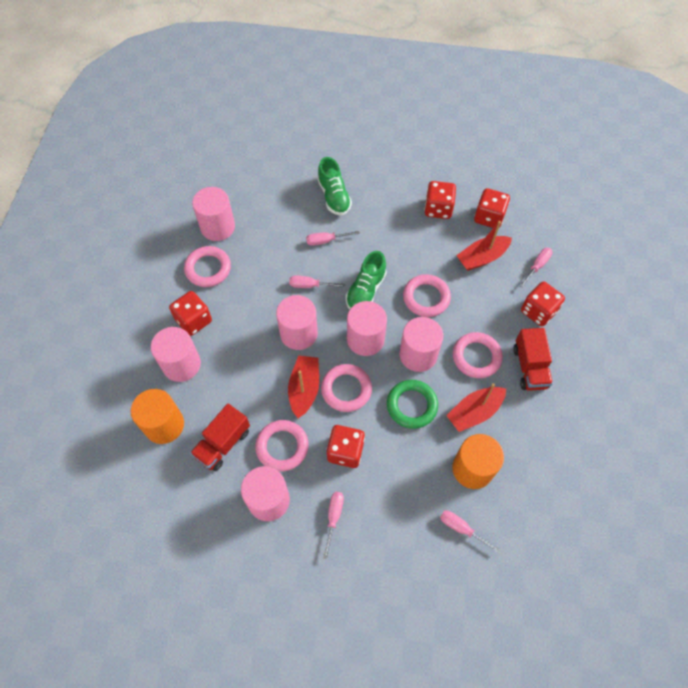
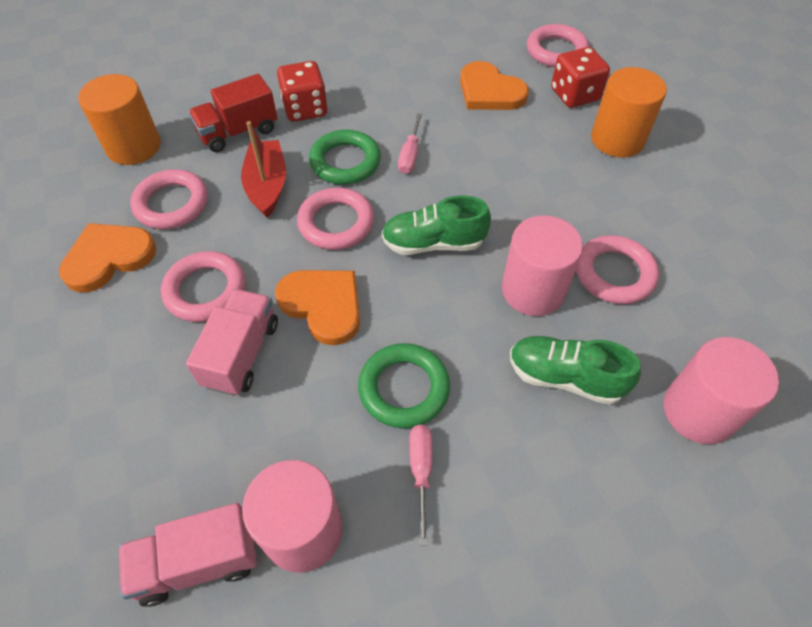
green ring: [387,380,438,429] = 1 -> [309,129,381,185] [358,343,450,428] = 2
orange heart: none = 0 -> [59,223,157,292] [275,270,360,345] [460,61,529,110] = 3
pink cylinder: [151,327,201,382] [192,187,235,241] [241,466,290,521] [276,295,318,350] [347,301,387,356] [399,317,443,372] = 6 -> [242,460,343,573] [502,215,583,316] [664,337,779,444] = 3
pink screwdriver: [289,275,345,288] [306,231,360,246] [323,492,344,559] [440,510,501,553] [520,248,553,288] = 5 -> [398,113,422,174] [409,425,433,545] = 2
pink truck: none = 0 -> [118,503,257,607] [186,289,278,396] = 2
red boat: [288,355,319,418] [446,383,506,432] [456,221,512,271] = 3 -> [241,121,286,218] = 1
red dice: [169,291,212,336] [326,425,365,468] [424,181,456,219] [474,188,510,228] [521,282,565,326] = 5 -> [277,61,328,122] [551,47,610,108] = 2
red truck: [190,404,250,471] [513,328,553,391] = 2 -> [188,74,278,152] = 1

